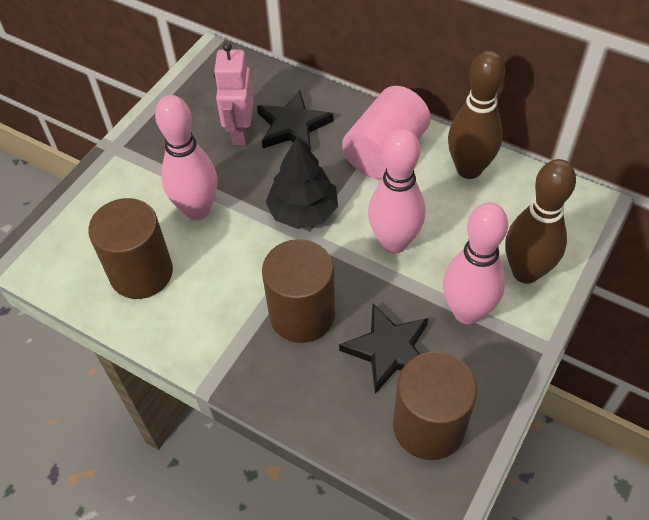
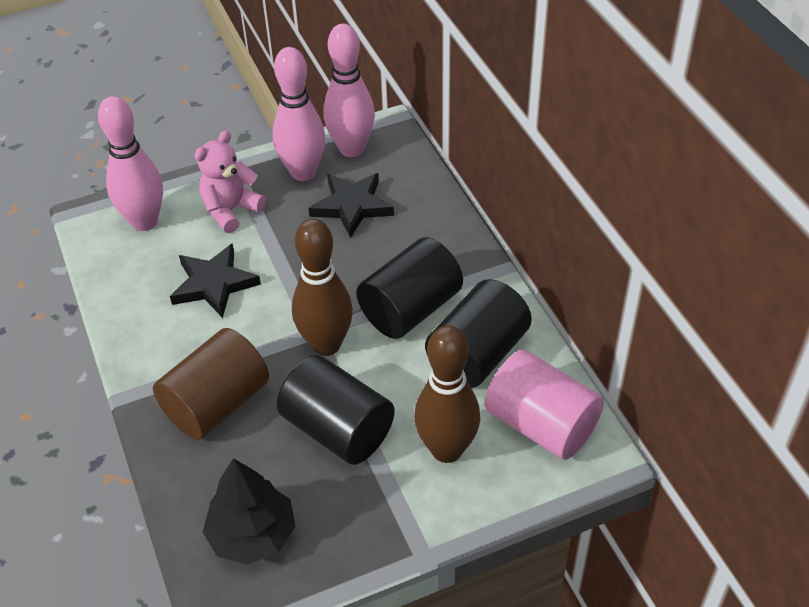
black cylinder: none = 0 -> [277,355,395,465] [356,237,463,339] [425,279,532,388] = 3
brown cylinder: [88,198,173,299] [262,239,335,343] [393,352,477,460] = 3 -> [153,328,269,440] = 1
pink robot: [214,42,254,145] = 1 -> none = 0
pink teddy bear: none = 0 -> [195,130,266,233] = 1

